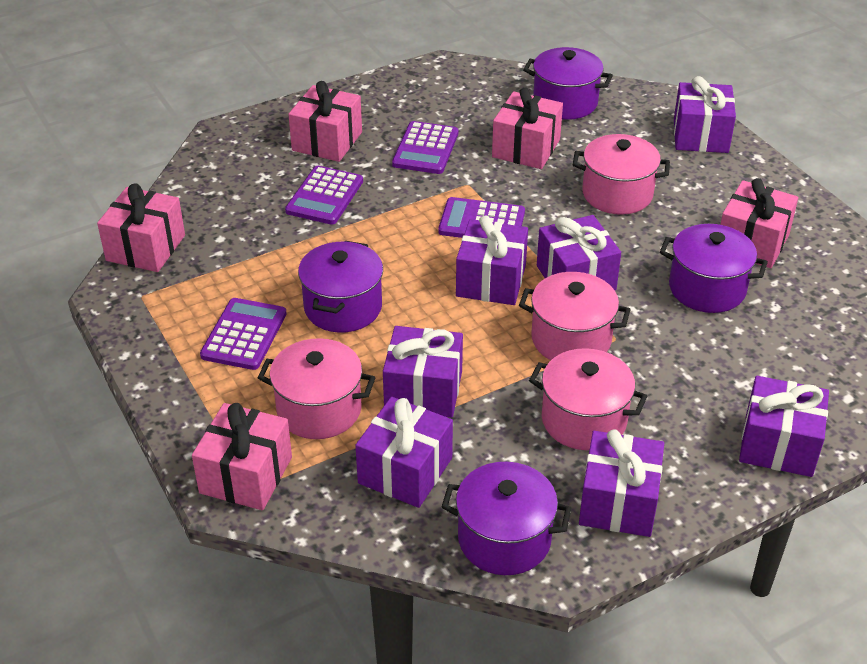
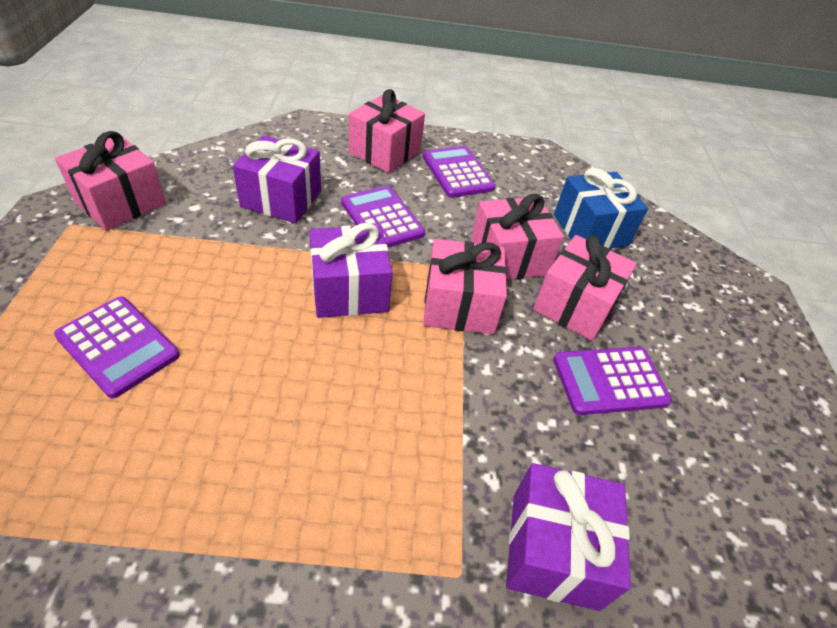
blue gift: none = 0 -> [554,168,648,249] = 1
pink pot: [258,338,376,439] [519,272,631,360] [529,348,648,450] [573,134,670,215] = 4 -> none = 0
purple gift: [355,397,453,508] [383,326,463,418] [456,215,528,305] [537,215,621,290] [579,429,664,537] [674,76,736,153] [739,376,829,477] = 7 -> [233,135,321,223] [309,223,392,318] [506,463,631,611] = 3
purple pot: [298,241,383,333] [442,462,571,575] [523,47,613,120] [660,224,768,313] = 4 -> none = 0

